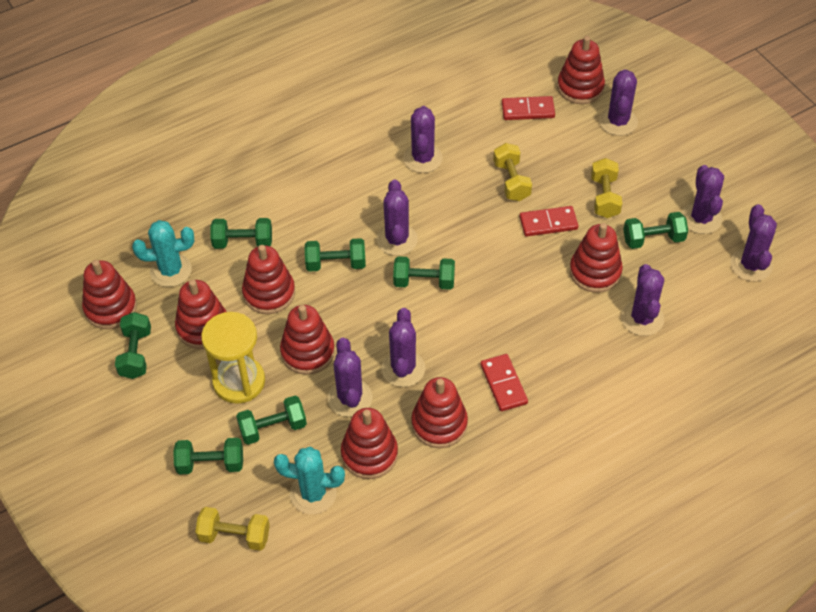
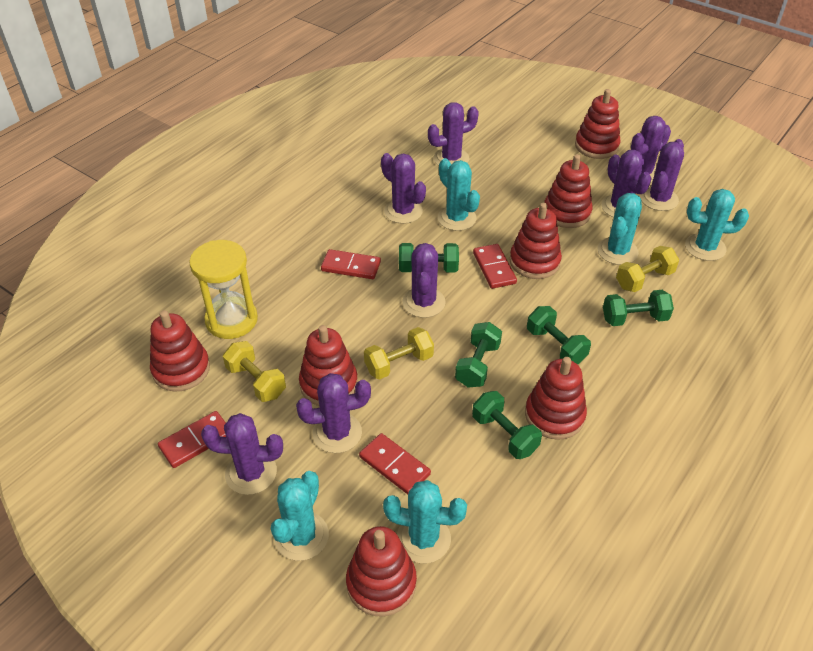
green dumbbell: [115,312,151,379] [173,438,243,475] [210,218,272,249] [236,396,307,445] [305,238,366,272] [393,256,455,290] [623,212,688,249] = 7 -> [399,243,459,273] [455,322,502,387] [472,391,542,459] [527,306,591,364] [603,290,674,326] = 5
red domino: [480,354,528,411] [502,96,555,120] [520,206,579,237] = 3 -> [158,411,226,468] [321,249,381,279] [359,433,431,494] [473,244,517,289] = 4
red stacking toy: [82,260,137,329] [175,279,227,349] [242,245,295,314] [280,305,335,375] [341,408,398,479] [411,377,468,448] [557,36,605,104] [569,223,623,293] = 8 -> [150,310,210,392] [299,325,358,406] [346,526,417,617] [510,203,562,279] [525,357,587,440] [544,154,593,228] [575,89,621,159] = 7
turquoise cactus: [132,220,194,287] [274,447,345,514] = 2 -> [271,471,329,561] [383,480,467,564] [438,158,480,231] [598,193,642,265] [685,189,749,261] = 5

